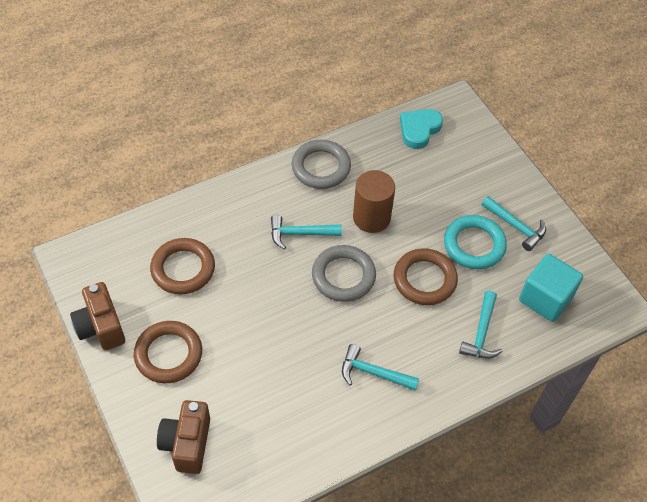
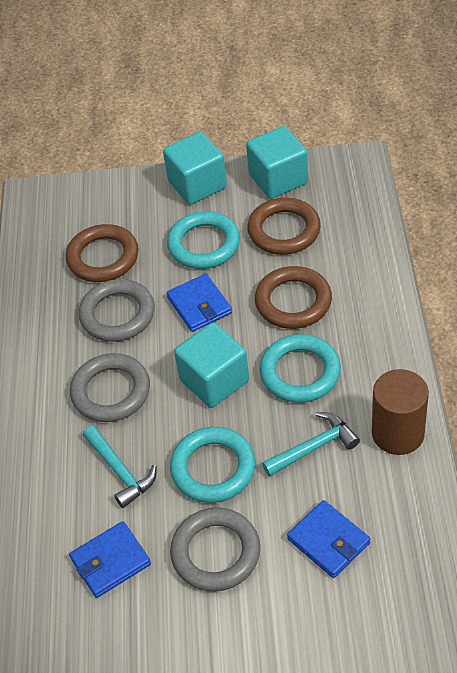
blue wallet: none = 0 -> [69,521,151,598] [167,274,232,332] [287,500,370,578] = 3
brown camera: [70,282,125,350] [157,400,210,474] = 2 -> none = 0
grey ring: [291,140,351,189] [312,245,376,302] = 2 -> [70,353,150,422] [79,279,155,342] [170,508,260,591] = 3
turquoise cube: [519,254,583,322] = 1 -> [163,132,227,205] [174,322,249,408] [246,126,308,199] = 3
turquoise hammer: [271,215,342,249] [342,344,419,391] [459,291,502,359] [482,196,546,251] = 4 -> [83,426,156,508] [262,412,360,477] = 2
turquoise heart: [400,109,443,149] = 1 -> none = 0
turquoise ring: [444,215,507,269] = 1 -> [167,211,240,269] [170,427,255,503] [259,334,341,403] = 3

